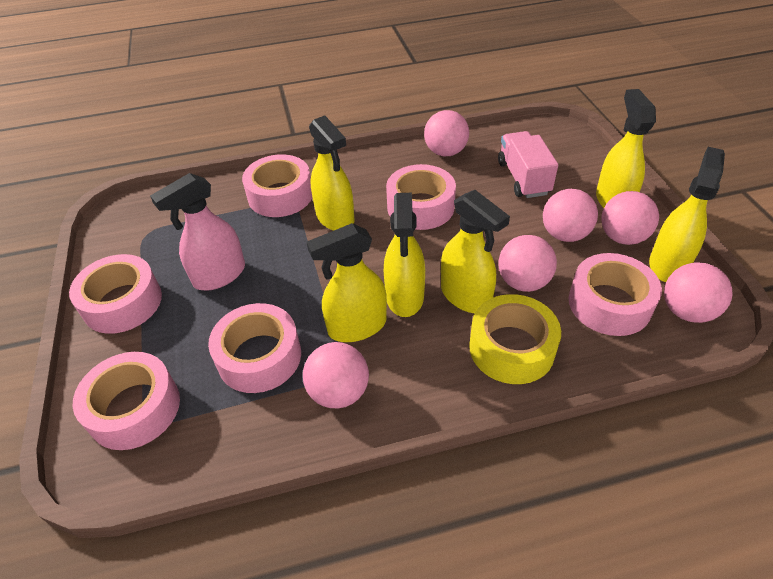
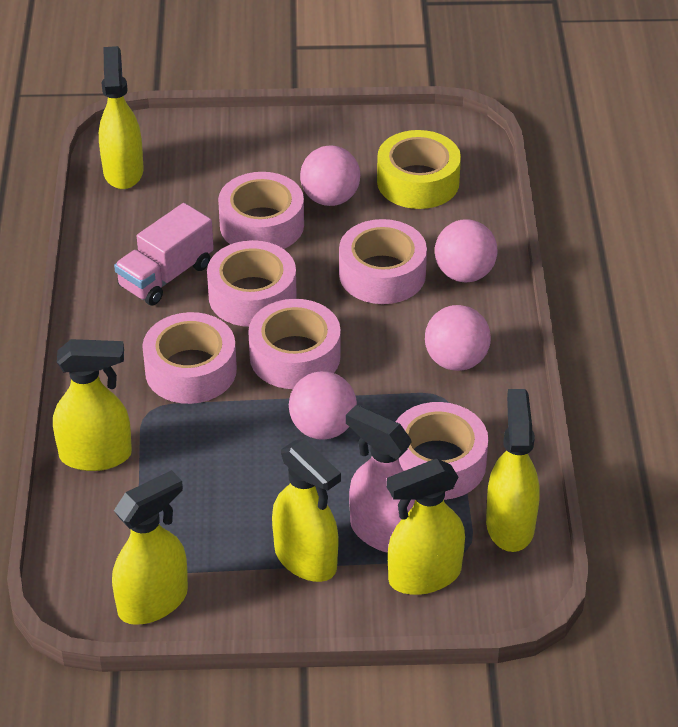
pink ball: [303,342,369,408] [424,110,469,156] [498,235,557,292] [543,189,598,242] [601,191,659,245] [664,262,732,323] = 6 -> [289,371,357,440] [300,145,360,206] [425,305,491,371] [435,219,497,282] = 4

